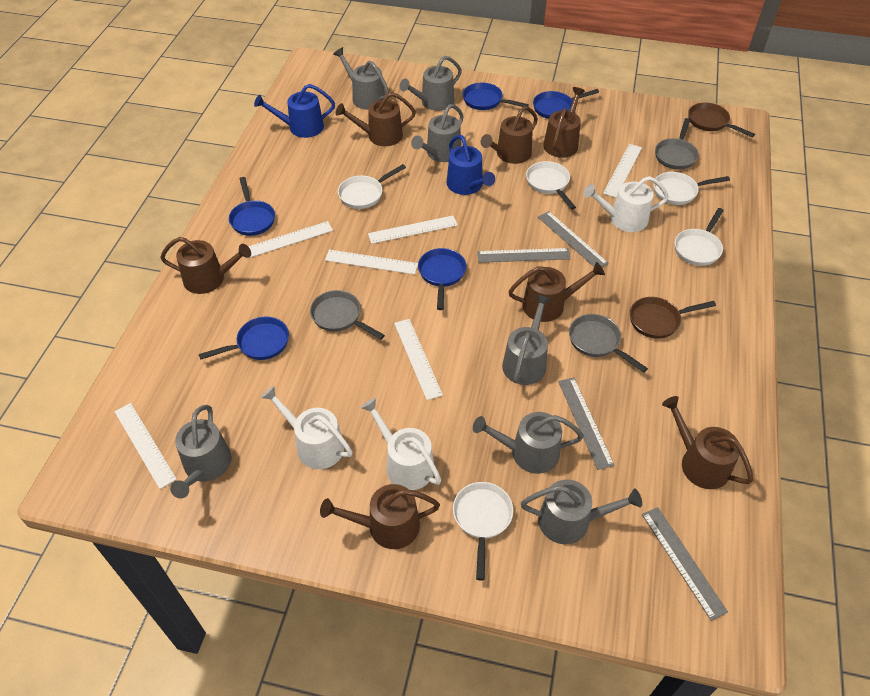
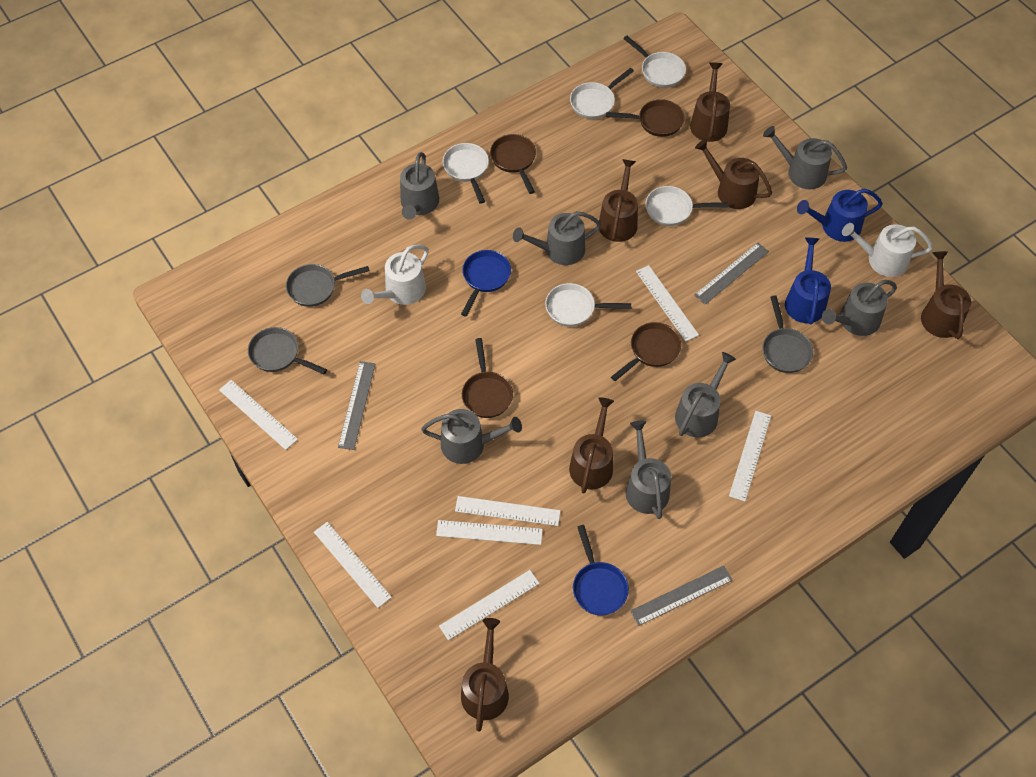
blue pan: [199,317,289,360] [229,177,275,236] [418,248,466,310] [463,83,529,110] [533,89,599,119] = 5 -> [461,250,511,317] [573,525,629,615] = 2
brown pan: [630,297,716,339] [688,102,755,137] = 2 -> [462,338,513,418] [490,134,536,194] [606,99,685,137] [611,322,681,381] = 4
brown watering can: [160,237,251,294] [320,484,440,549] [336,92,416,146] [480,106,538,164] [508,262,605,322] [543,87,585,158] [662,396,753,489] = 7 -> [461,618,509,732] [569,397,614,493] [599,159,638,242] [690,62,730,142] [695,139,772,209] [921,251,971,339] = 6
grey ruler: [477,248,571,263] [538,211,609,267] [558,378,615,470] [642,507,728,621] = 4 -> [338,361,375,450] [630,566,733,626] [694,242,769,305] = 3
white ruler: [114,403,177,489] [247,221,333,259] [325,249,418,275] [368,216,458,244] [394,319,443,400] [603,144,642,198] = 6 -> [219,380,298,450] [314,522,392,608] [436,520,543,545] [439,570,540,640] [455,496,561,526] [636,265,699,342] [729,411,771,502] = 7
white watering can: [261,386,352,469] [361,398,441,490] [584,176,669,232] = 3 -> [361,245,429,305] [842,223,933,277] = 2

